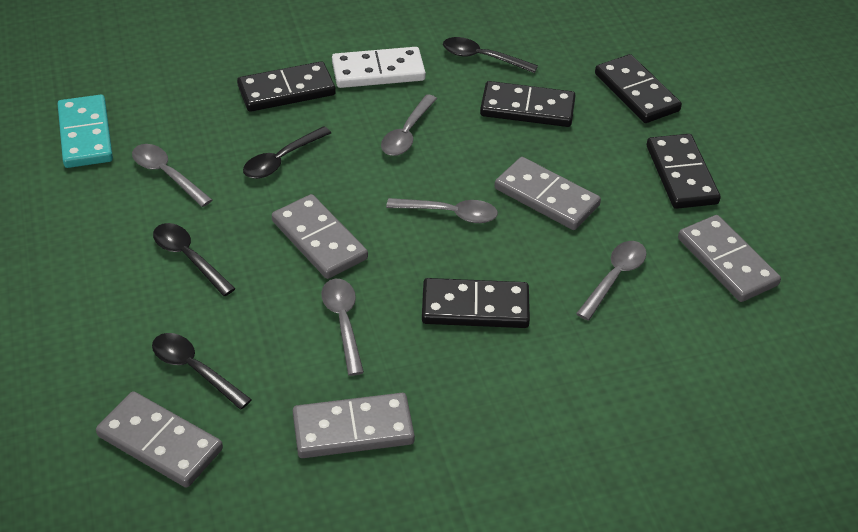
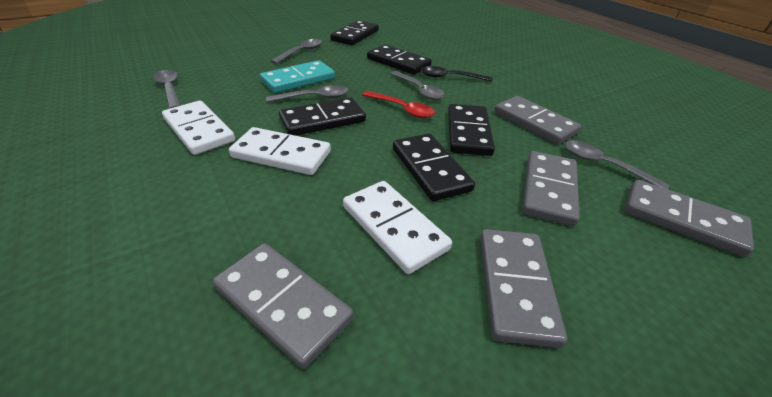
black spoon: [152,333,252,410] [153,223,235,296] [243,126,331,179] [443,37,538,73] = 4 -> [420,66,492,82] = 1
red spoon: none = 0 -> [362,91,435,118] = 1
white domino: [332,47,426,88] = 1 -> [162,101,235,155] [229,127,331,175] [343,181,452,274] = 3

